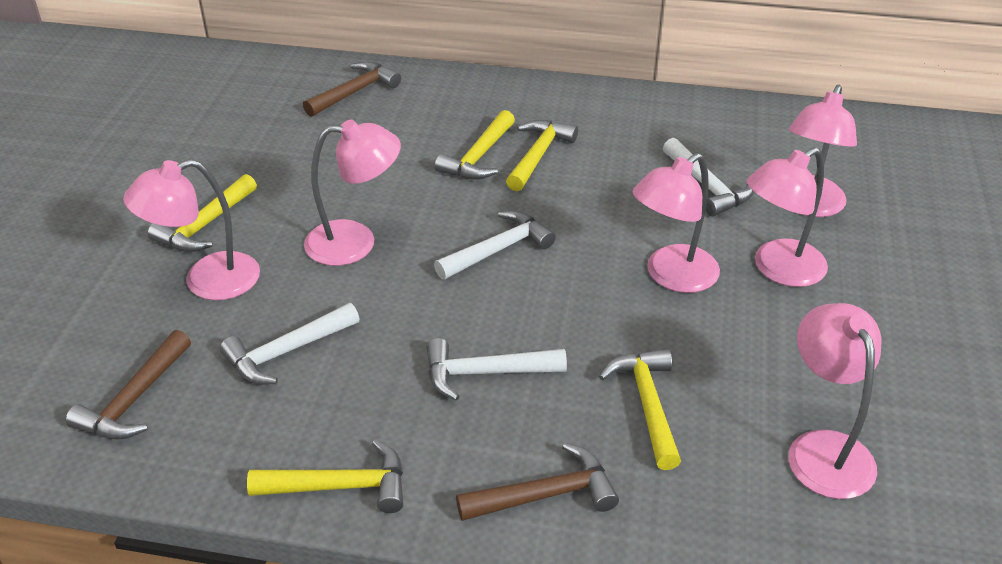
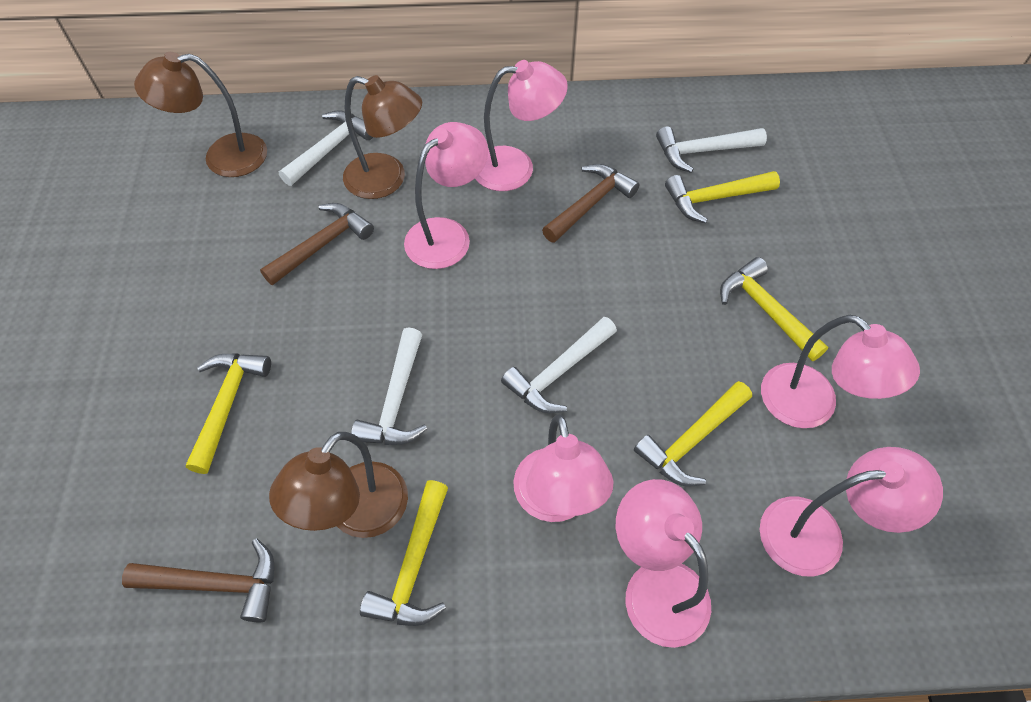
brown lamp: none = 0 -> [134,52,267,177] [269,432,408,538] [343,75,422,199] = 3

